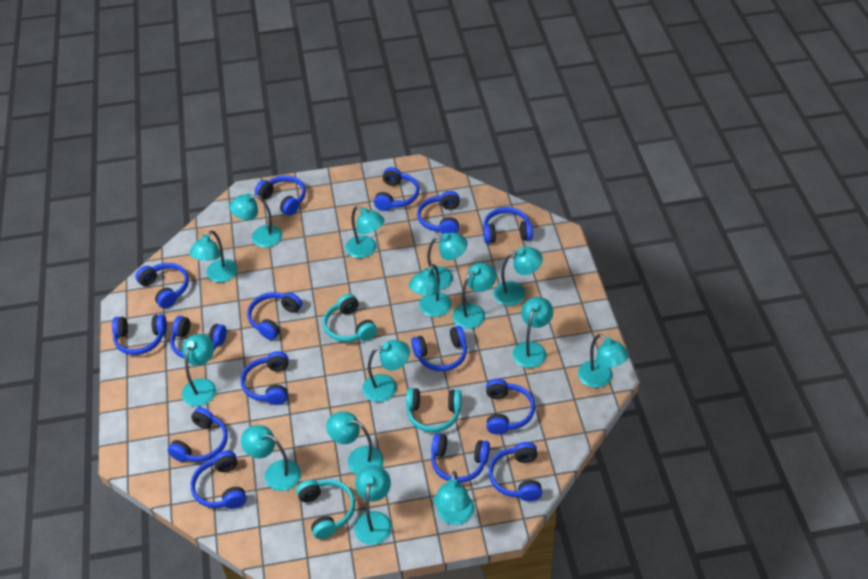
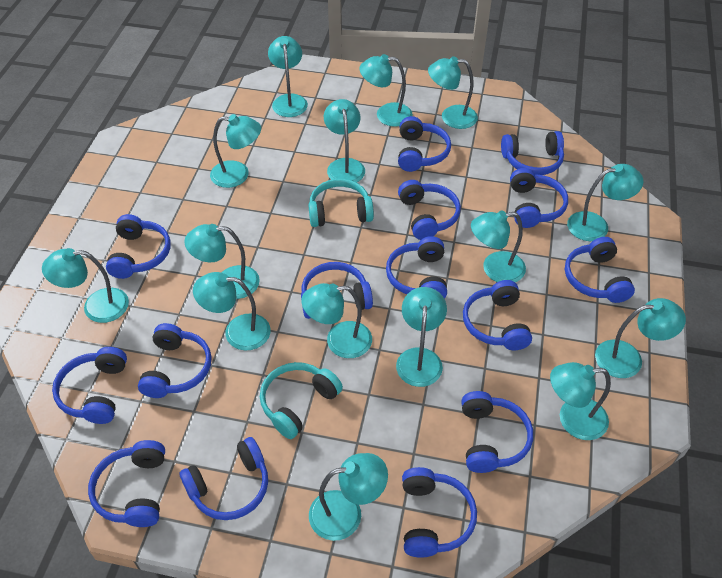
turquoise headphones: [296,480,355,539] [323,294,377,342] [406,388,462,432] = 3 -> [260,362,343,439] [308,179,374,227] = 2

